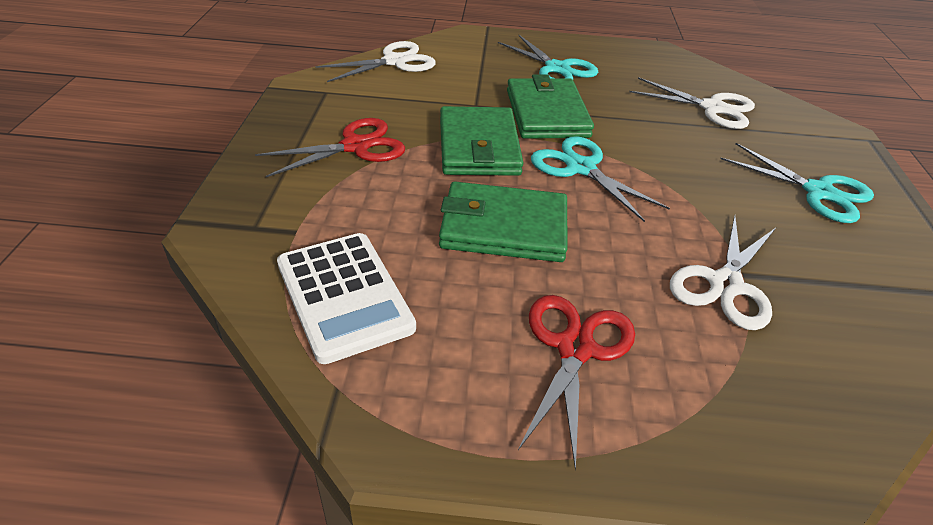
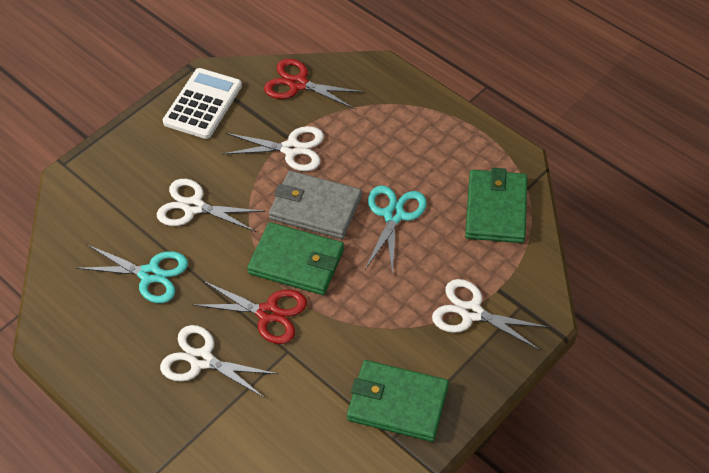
grey wallet: none = 0 -> [269,171,362,239] = 1
turquoise scissors: [498,35,598,79] [531,136,670,222] [720,143,874,223] = 3 -> [76,245,188,303] [365,185,427,276] = 2
white scissors: [316,41,436,82] [629,77,755,129] [670,215,776,330] = 3 -> [157,179,265,232] [160,325,278,398] [223,126,324,171] [432,279,549,350] = 4

